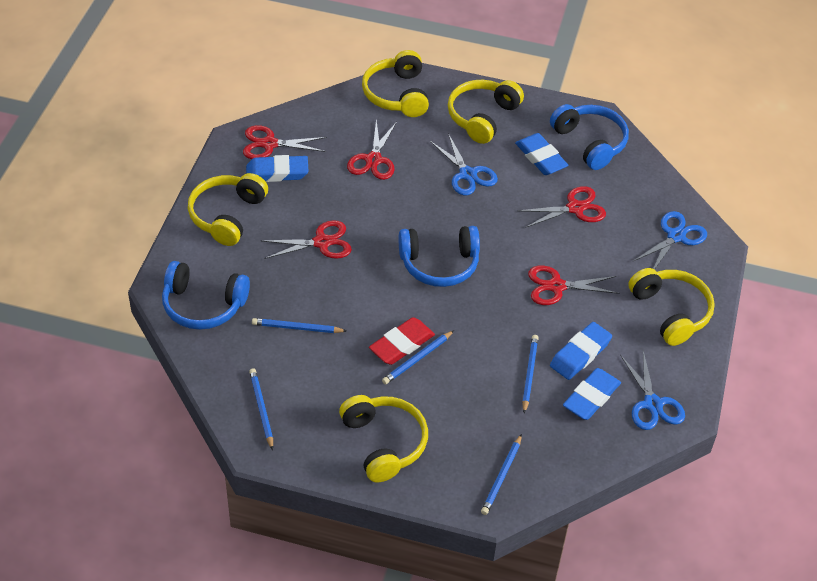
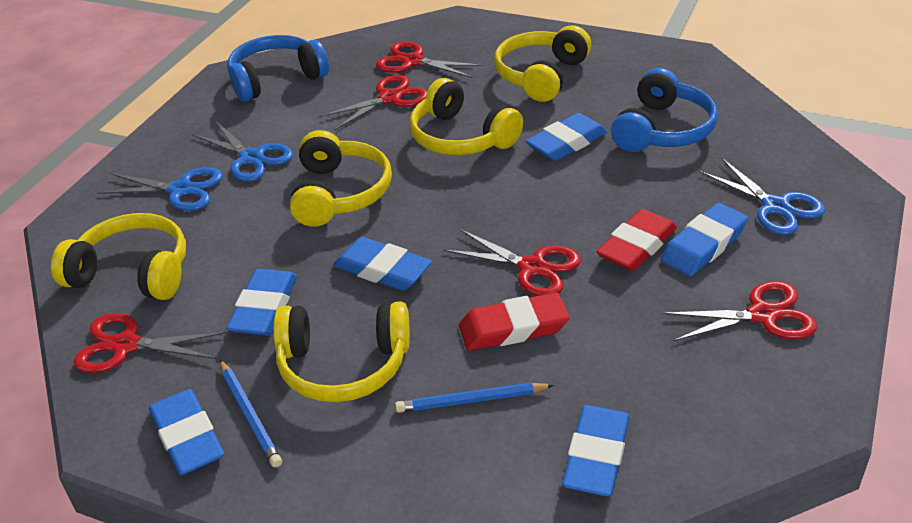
blue eraser: [246,155,308,182] [515,133,568,175] [550,322,612,380] [563,368,621,420] = 4 -> [149,389,224,475] [226,269,297,336] [333,237,432,291] [526,113,607,161] [562,405,630,496] [661,203,748,276] = 6
blue headphones: [162,261,250,330] [399,226,480,287] [550,104,629,170] = 3 -> [227,35,329,101] [611,68,718,152] = 2
blue pencil: [249,368,273,450] [252,318,346,333] [382,331,454,384] [481,434,522,515] [522,335,539,413] = 5 -> [220,359,282,468] [395,383,554,413] = 2
red eraser: [369,317,435,365] = 1 -> [459,293,570,351] [596,209,677,271] = 2

